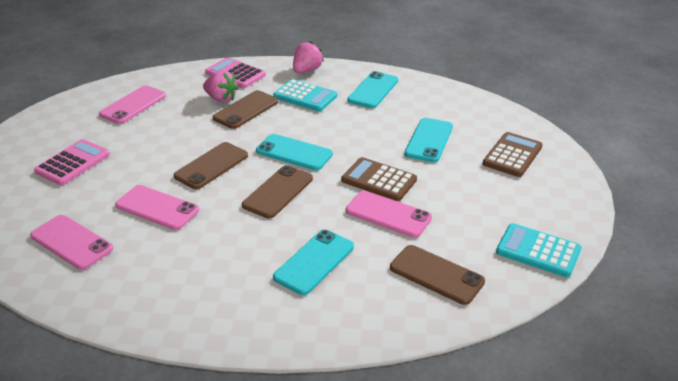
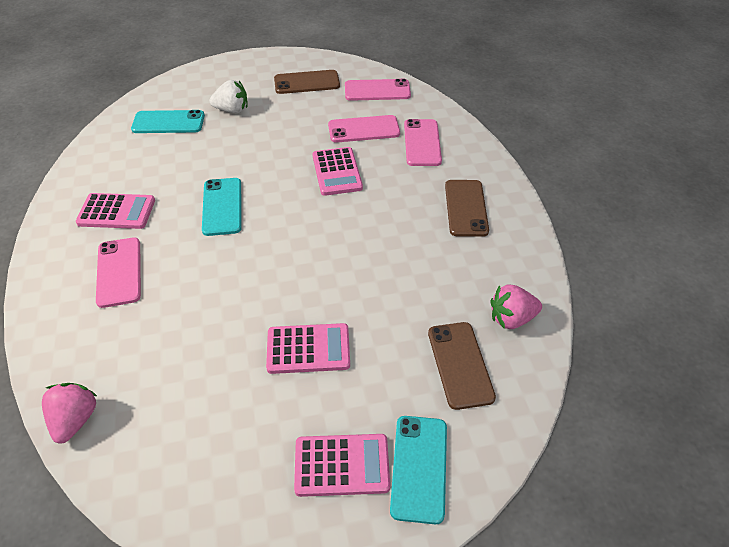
brown calculator: [341,157,417,201] [483,132,543,177] = 2 -> none = 0
brown phone: [173,142,248,189] [213,90,278,129] [242,165,313,218] [390,245,485,305] = 4 -> [274,70,340,94] [428,322,496,410] [445,180,489,237] = 3
pink calculator: [34,139,110,185] [205,57,266,88] = 2 -> [76,193,155,229] [266,323,350,374] [294,434,390,497] [312,147,363,196] = 4
turquoise calculator: [273,79,337,111] [496,223,581,277] = 2 -> none = 0
turquoise phone: [256,134,333,170] [273,230,354,295] [347,71,398,108] [405,118,453,162] = 4 -> [131,110,205,133] [202,178,242,236] [390,416,447,524] = 3
white strawberry: none = 0 -> [209,80,248,113] = 1

